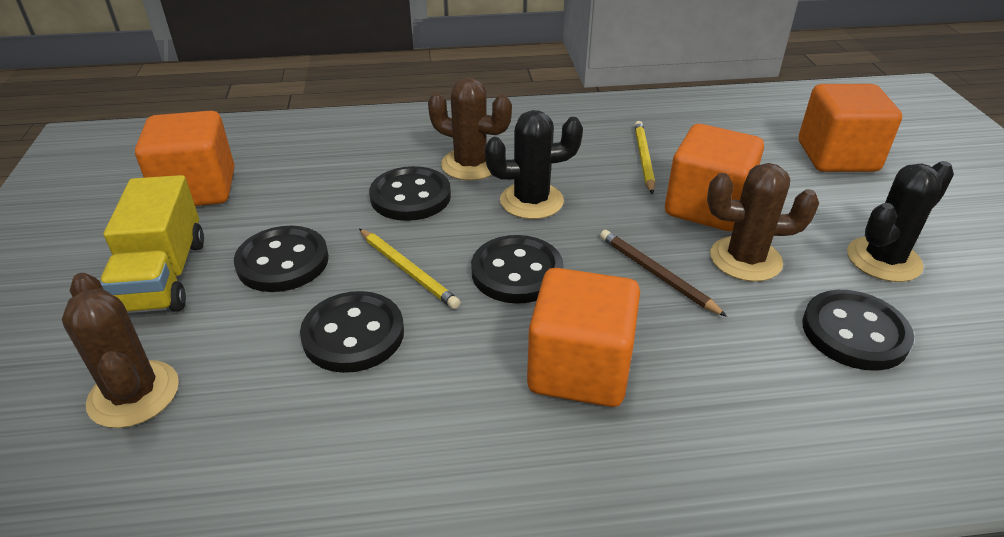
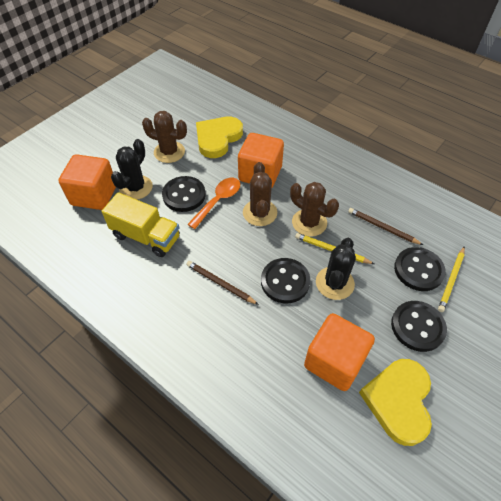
black button: [234,226,329,292] [300,291,404,373] [369,166,451,221] [471,235,564,304] [802,290,914,371] = 5 -> [162,176,206,212] [261,258,310,303] [391,301,447,352] [394,247,446,291] = 4
brown pencil: [600,230,727,317] = 1 -> [186,261,259,305] [348,208,423,245] = 2
orange cube: [135,111,234,206] [527,268,640,407] [665,124,764,231] [799,84,902,172] = 4 -> [58,154,116,210] [238,133,284,187] [304,313,375,391] = 3
orange spoon: none = 0 -> [187,178,240,229] = 1
yellow heart: none = 0 -> [196,117,243,158] [359,359,432,446] = 2

